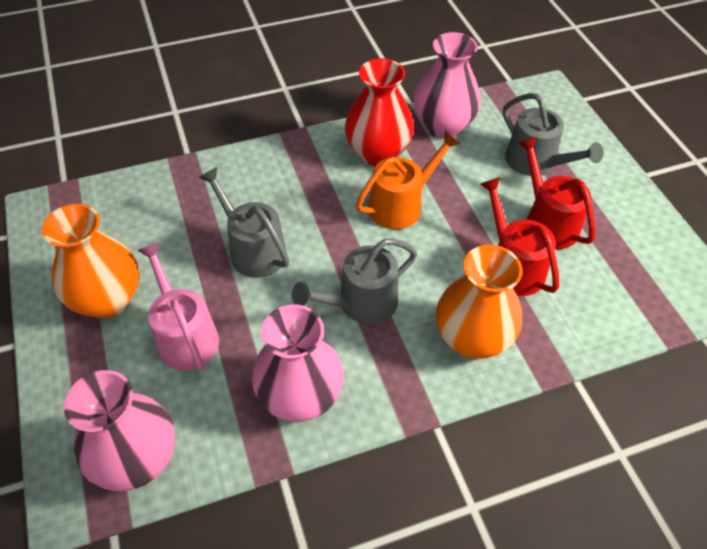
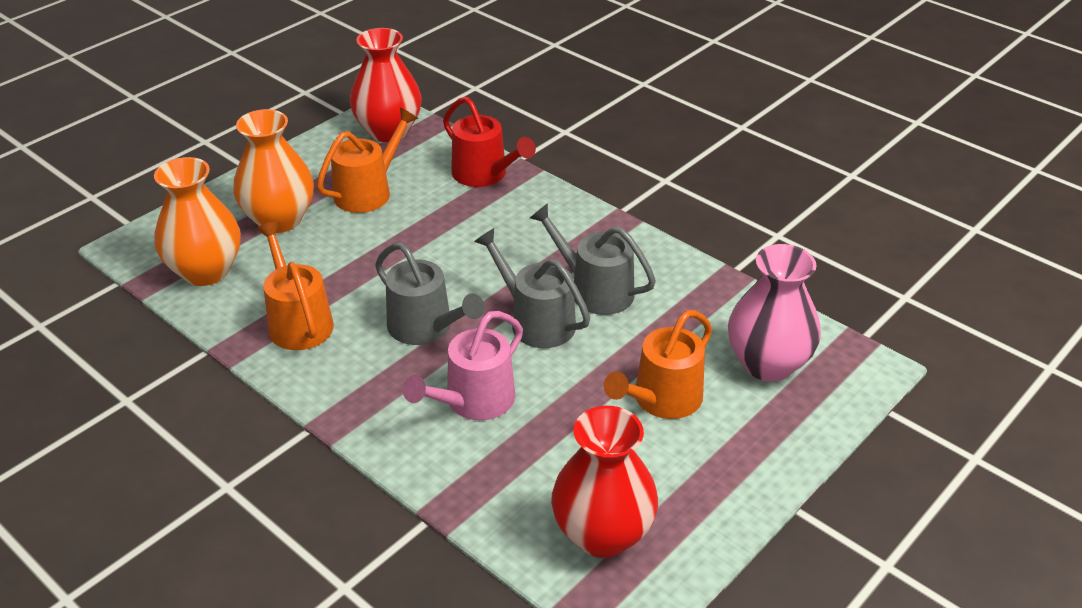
orange watering can: [356,131,460,229] = 1 -> [256,221,334,350] [317,108,418,213] [604,310,712,419] = 3
pink vase: [64,370,175,491] [252,304,344,422] [414,32,481,139] = 3 -> [728,244,821,382] = 1
red vase: [345,58,414,166] = 1 -> [350,28,422,142] [551,406,658,558] = 2
red watering can: [480,177,559,296] [518,137,595,249] = 2 -> [443,97,536,187] = 1

